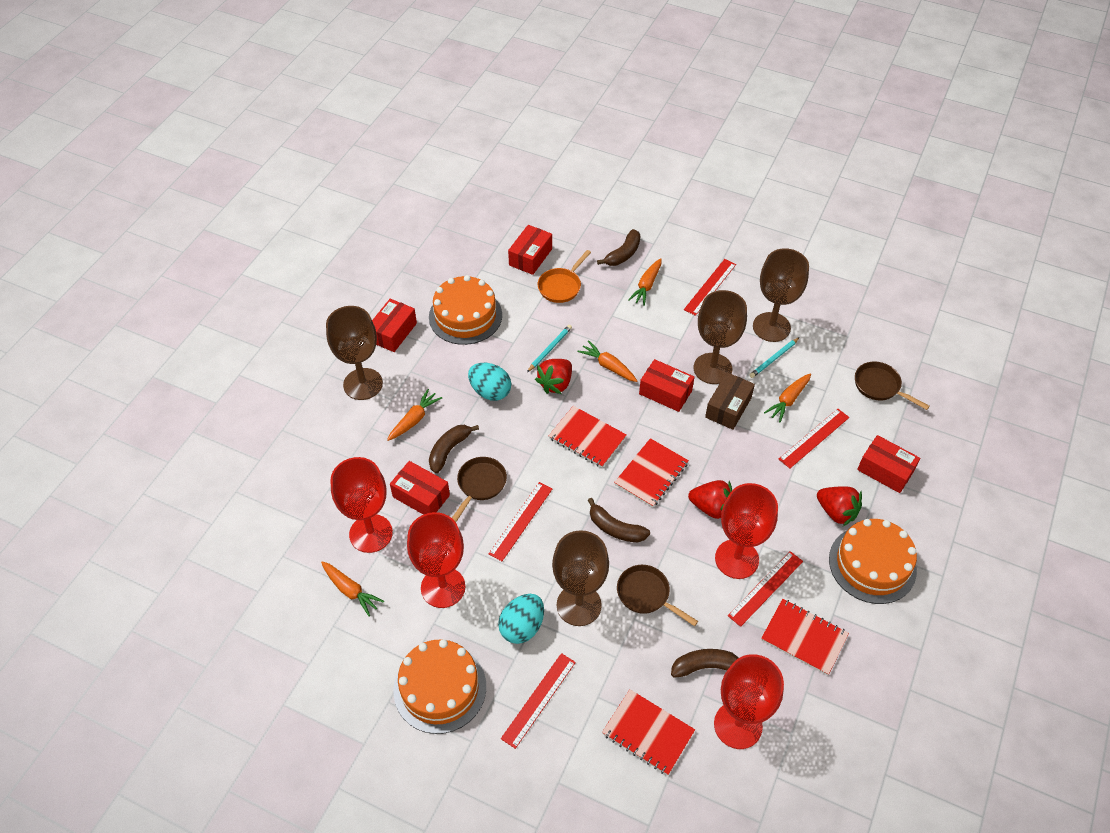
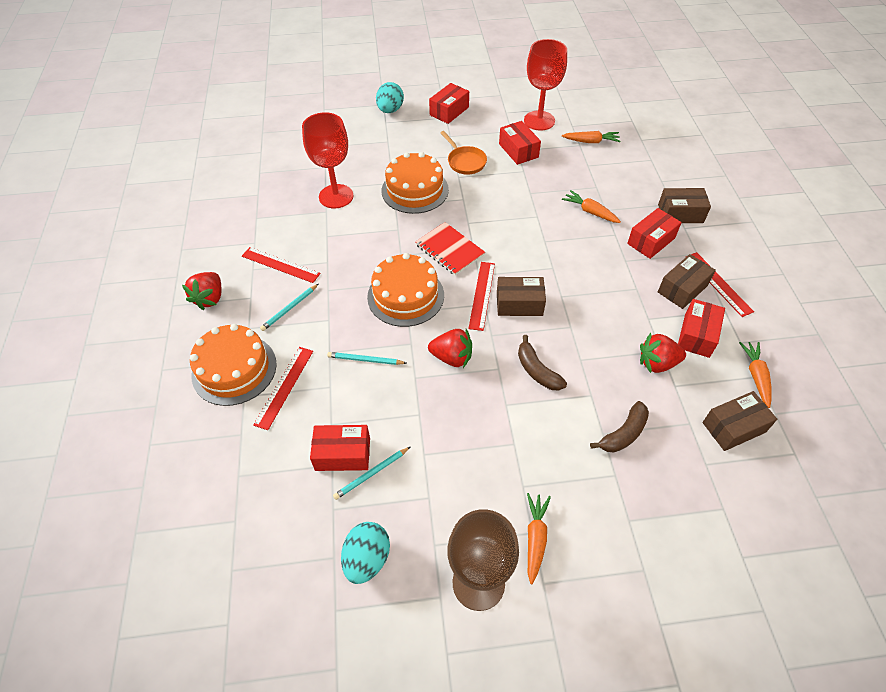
brown banana: [429,425,479,473] [588,498,650,542] [597,229,640,266] [671,649,739,678] = 4 -> [518,335,567,390] [590,401,649,452] = 2
brown box: [705,372,755,430] = 1 -> [497,277,546,316] [658,188,711,223] [658,254,716,309] [702,391,777,451] = 4
brown goblet: [326,306,383,400] [552,530,609,626] [694,290,747,384] [753,248,809,342] = 4 -> [447,509,519,611] = 1
brown pan: [452,457,507,522] [617,565,698,626] [855,362,930,410] = 3 -> none = 0
orange carrot: [321,561,384,616] [387,389,442,441] [577,340,637,382] [628,258,662,306] [764,373,811,422] = 5 -> [527,493,551,584] [562,131,620,143] [562,190,621,223] [739,342,772,408] = 4
red goblet: [330,457,393,553] [407,512,466,608] [714,654,784,749] [715,483,778,579] = 4 -> [302,112,353,208] [524,39,567,131] = 2
red notebook: [549,406,627,468] [602,689,695,775] [614,438,689,508] [761,599,849,676] = 4 -> [415,222,485,276] = 1
red ruler: [489,482,552,561] [501,653,576,749] [684,259,736,316] [728,551,803,627] [779,409,849,468] = 5 -> [242,247,321,283] [253,347,313,430] [468,262,495,331] [686,252,754,317] = 4
turquoise pencil: [527,325,572,372] [750,337,800,378] = 2 -> [260,284,318,331] [327,352,407,365] [333,447,410,500] = 3

